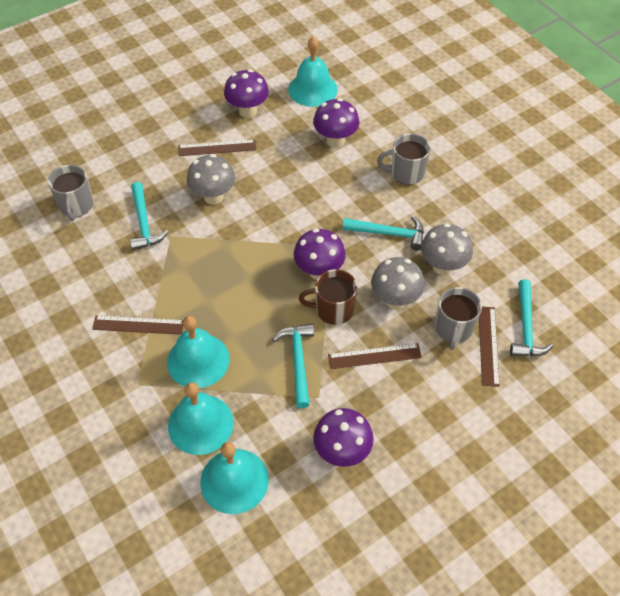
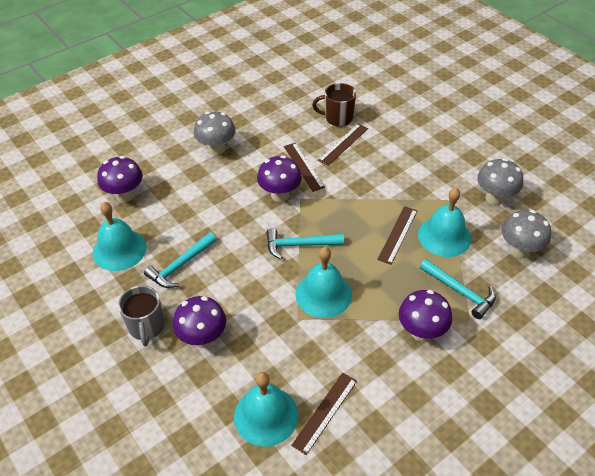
grey mug: [48,165,94,221] [377,134,431,185] [435,287,482,350] = 3 -> [118,285,165,346] = 1
turquoise hammer: [130,182,168,250] [273,324,314,408] [343,216,424,250] [510,279,553,356] = 4 -> [144,232,217,288] [266,228,344,259] [420,259,496,319] = 3

